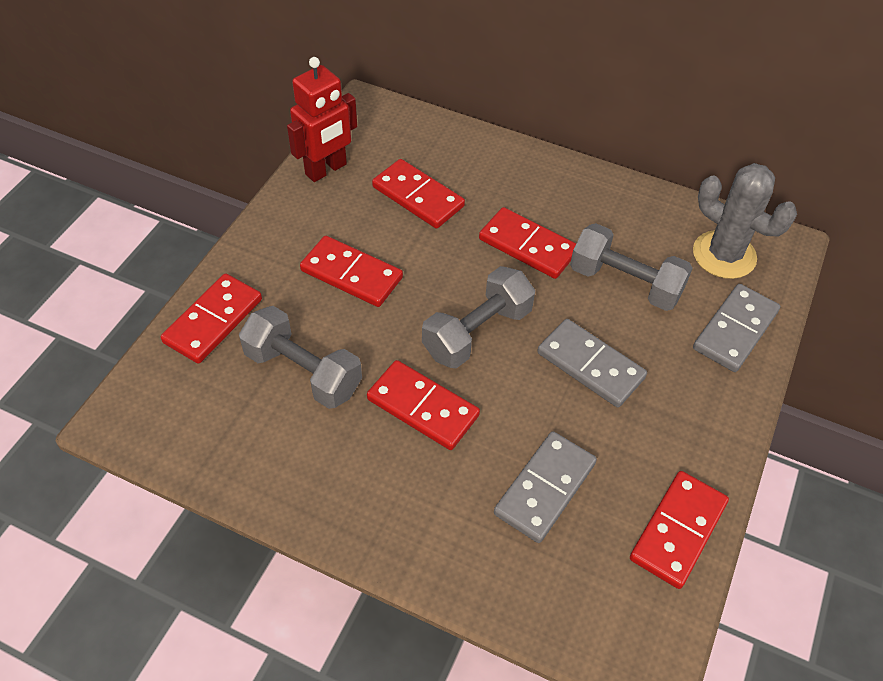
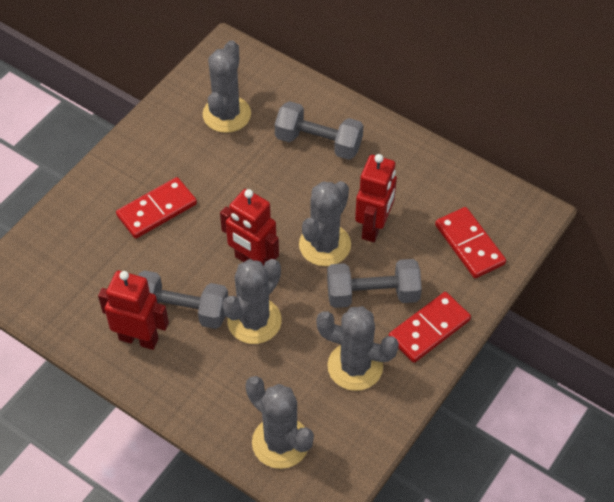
grey cactus: [693,163,797,279] = 1 -> [203,40,251,133] [222,259,282,344] [246,376,314,469] [299,181,351,266] [316,306,399,391] = 5
grey domino: [494,431,597,543] [537,319,647,408] [693,284,780,372] = 3 -> none = 0
red domino: [161,273,262,364] [300,236,403,307] [367,360,480,450] [372,159,465,228] [479,207,576,279] [630,471,729,589] = 6 -> [116,177,197,239] [389,292,471,363] [435,207,506,278] = 3
red robot: [287,57,357,182] = 1 -> [98,271,169,350] [220,189,279,266] [355,154,397,242] = 3

